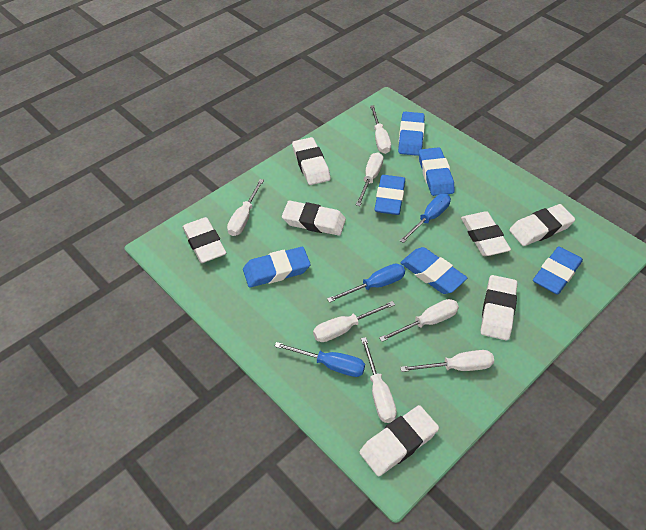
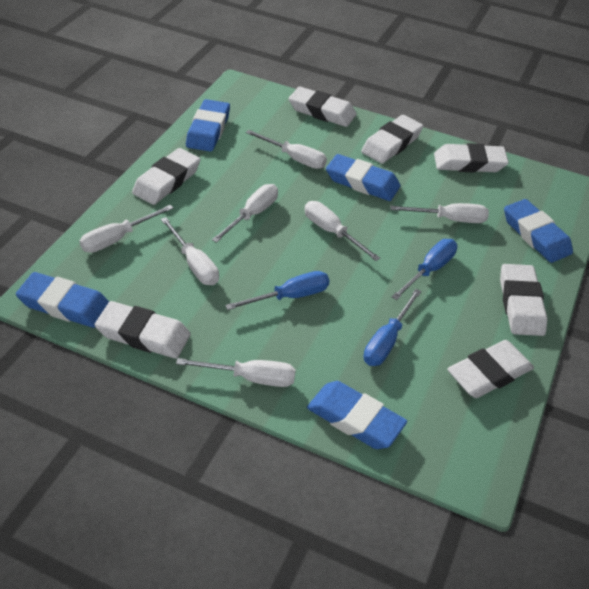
blue eraser: [243,247,311,288] [374,175,405,215] [398,112,425,156] [400,247,467,294] [419,147,455,196] [533,247,583,295] = 6 -> [16,272,109,328] [186,99,230,152] [307,381,407,449] [326,154,401,201] [504,199,573,263] = 5

